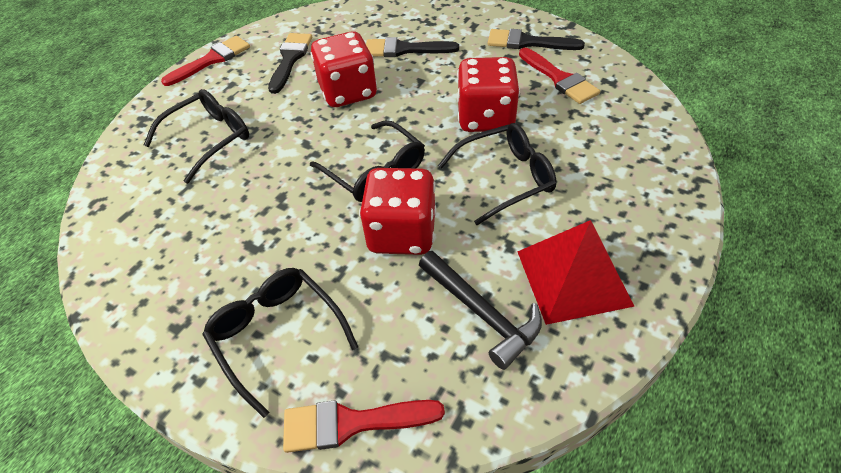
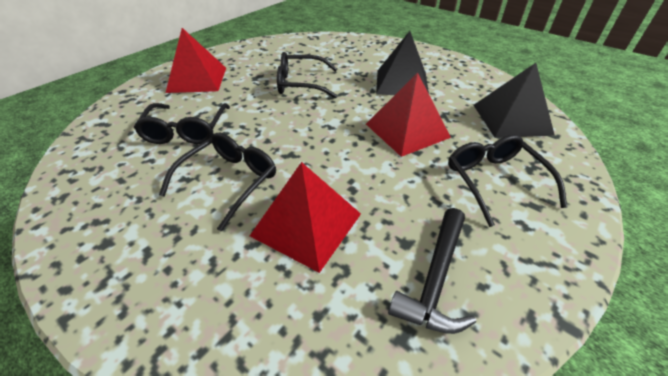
black brush: [268,33,312,94] [366,37,459,57] [488,29,585,50] = 3 -> none = 0
black pyramid: none = 0 -> [376,31,429,95] [474,63,555,138] = 2
red brush: [161,35,250,86] [283,400,445,453] [519,48,600,104] = 3 -> none = 0
red dice: [310,31,377,107] [359,168,436,255] [457,57,520,132] = 3 -> none = 0
red pyramid: [517,220,635,325] = 1 -> [166,28,226,93] [250,162,361,273] [366,73,451,157] = 3

